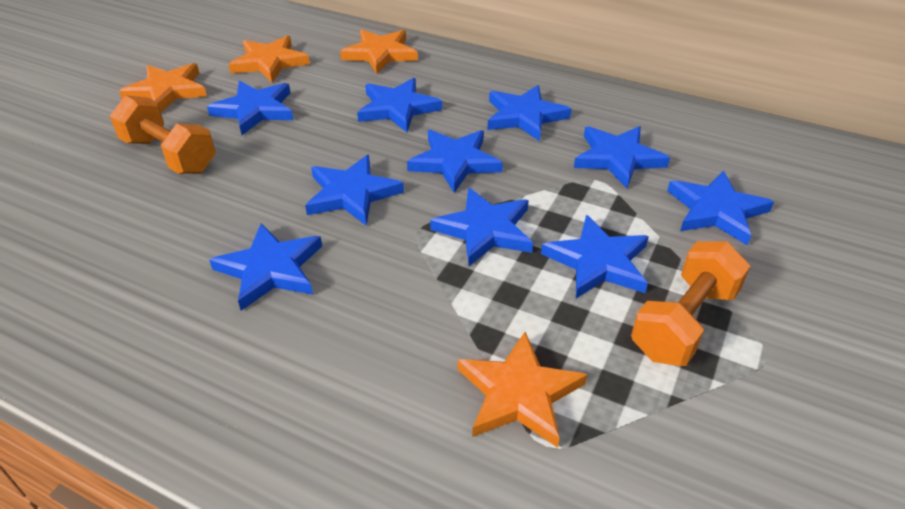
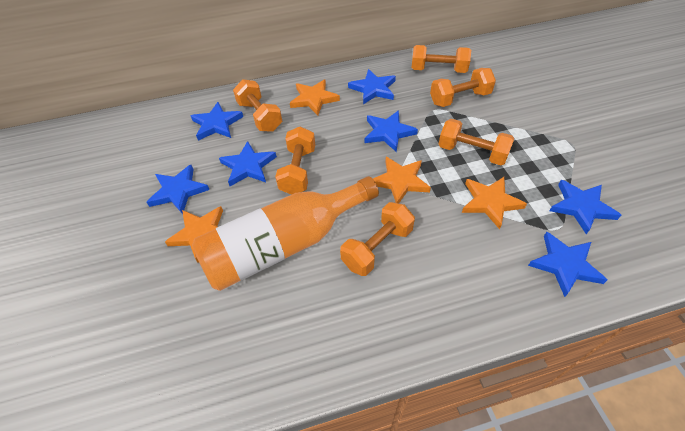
blue star: [207,81,293,135] [209,224,322,311] [305,155,404,225] [357,78,442,132] [407,130,503,193] [430,188,533,266] [487,85,571,141] [541,215,649,298] [574,126,670,188] [667,171,774,246] = 10 -> [146,165,210,214] [191,102,243,141] [219,141,277,186] [348,69,396,104] [364,110,418,152] [528,232,607,297] [549,180,621,234] = 7
orange bottle: none = 0 -> [192,176,379,291] = 1
orange dumbbell: [110,95,216,174] [631,241,750,366] = 2 -> [233,79,282,132] [275,126,315,195] [340,202,415,276] [412,45,471,73] [430,68,496,107] [439,119,514,165] = 6

